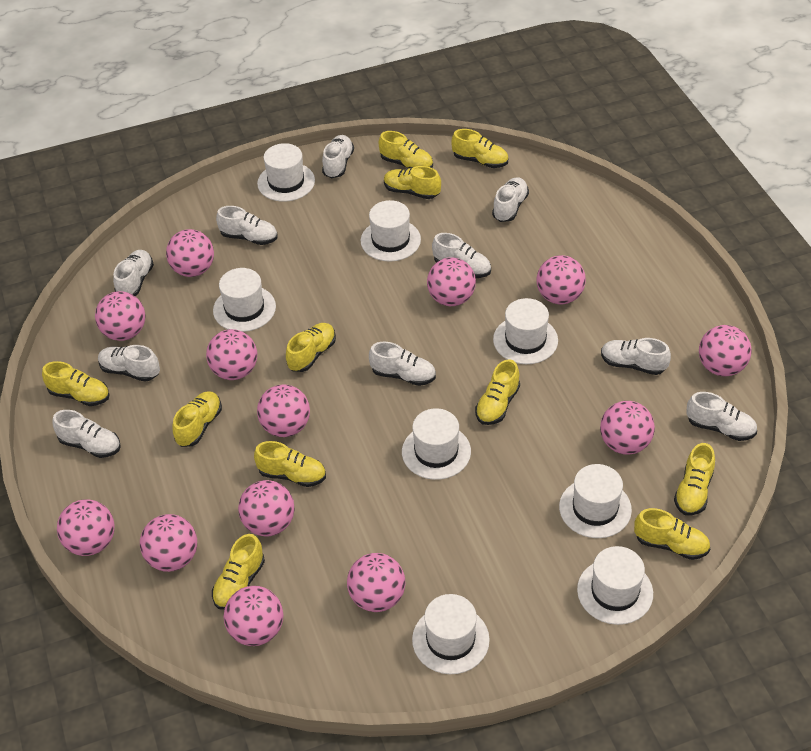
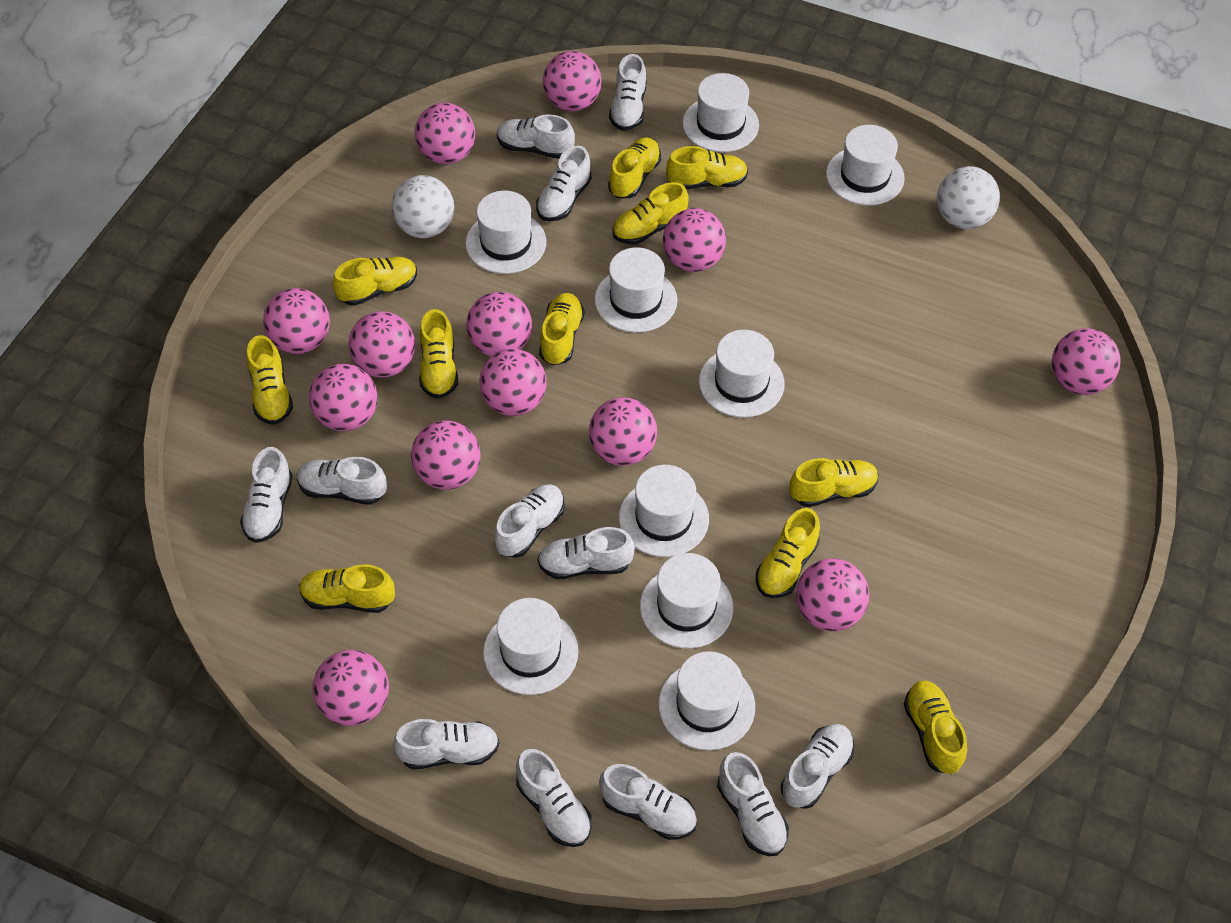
white ball: none = 0 -> [392,175,454,238] [937,166,1000,229] = 2
white hat: [213,268,276,332] [257,143,315,202] [361,200,421,261] [402,408,471,480] [412,594,490,674] [493,298,558,364] [559,464,632,538] [577,546,653,625] = 8 -> [466,191,546,274] [483,598,578,695] [595,247,677,333] [619,465,709,557] [640,553,733,649] [659,651,755,750] [683,73,759,152] [699,330,784,418] [826,125,905,205] = 9
white shoe: [52,410,121,458] [98,345,160,382] [113,250,154,296] [216,206,278,245] [322,135,354,178] [369,342,436,386] [432,233,491,278] [492,177,529,222] [601,338,671,375] [686,392,757,441] = 10 -> [240,447,293,543] [297,457,387,505] [393,719,499,769] [494,484,565,558] [497,114,575,159] [516,749,592,847] [536,146,592,221] [537,527,635,579] [599,764,697,840] [609,54,646,131] [717,752,789,856] [781,724,855,809] = 12

